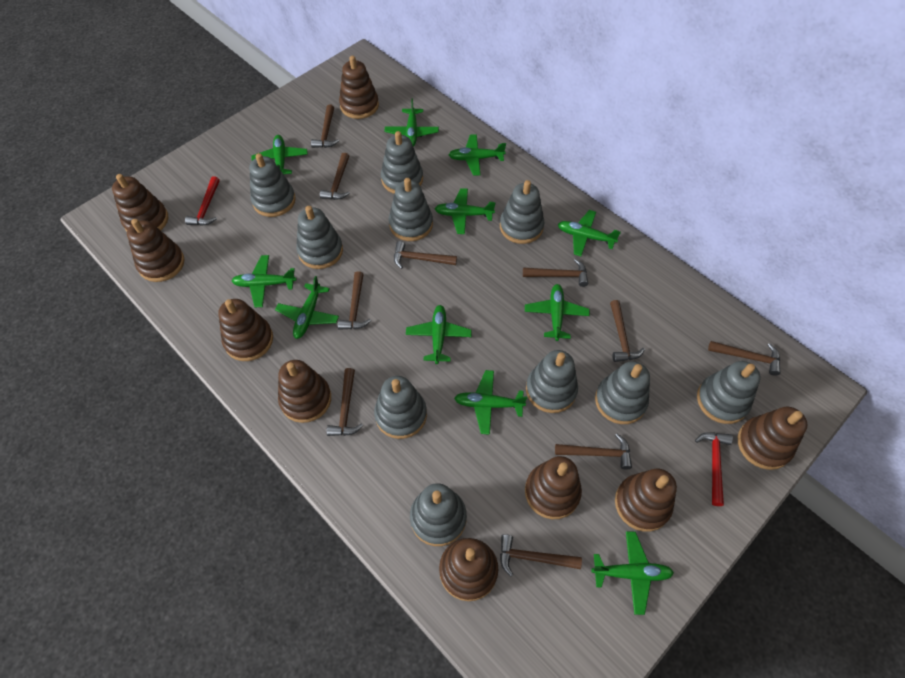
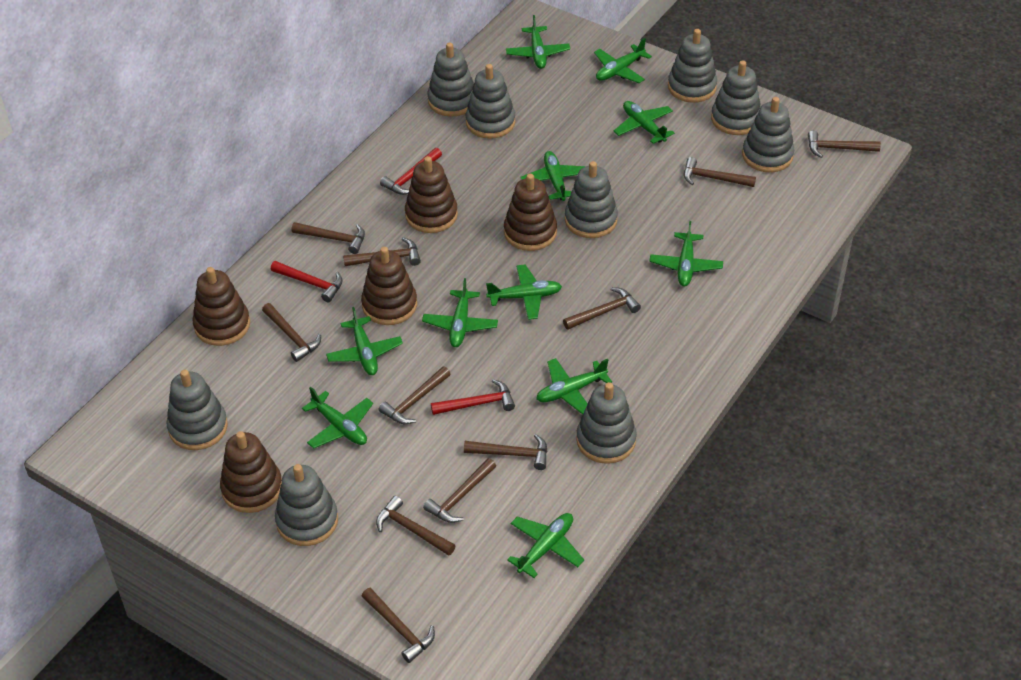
brown hammer: [311,104,339,148] [320,153,350,200] [327,368,363,436] [338,271,371,330] [394,241,457,269] [500,534,582,576] [523,259,588,287] [555,434,632,470] [610,300,645,362] [708,341,780,376] = 10 -> [262,303,321,362] [292,222,365,254] [343,237,421,266] [361,587,435,663] [376,496,456,556] [379,366,450,424] [423,458,496,523] [464,434,547,470] [563,287,641,330] [684,157,756,187] [808,131,881,158] = 11
brown stacking toy: [112,174,168,231] [127,219,185,282] [218,299,273,361] [278,360,331,423] [339,56,379,119] [439,538,498,601] [525,456,582,519] [615,469,677,532] [738,407,807,470] = 9 -> [193,267,250,346] [220,431,282,513] [361,247,417,325] [405,156,458,233] [504,174,557,251] = 5
grey stacking toy: [249,153,296,217] [296,206,343,269] [374,376,427,439] [381,131,423,194] [389,178,433,241] [410,483,467,546] [500,180,544,244] [526,350,578,413] [595,361,650,424] [697,361,761,424] = 10 -> [167,370,228,450] [275,464,338,546] [427,42,474,117] [466,64,515,139] [565,161,618,238] [576,382,637,464] [668,29,717,103] [711,60,761,135] [742,97,794,173] = 9
red hammer: [185,176,220,226] [695,432,733,506] = 2 -> [271,261,343,302] [380,148,442,195] [431,379,515,415] = 3

